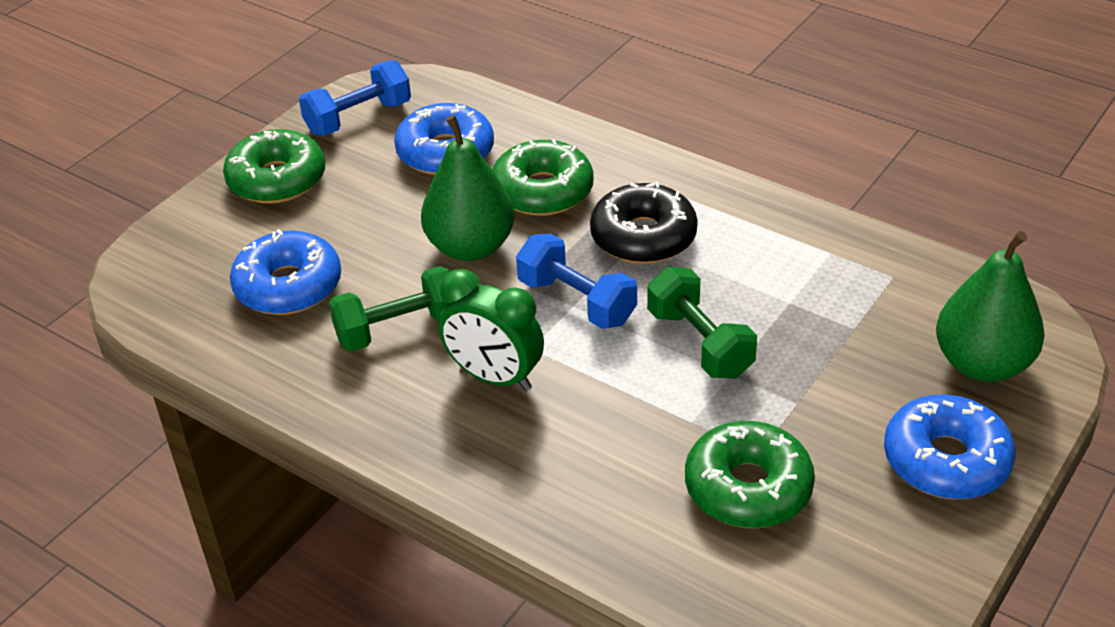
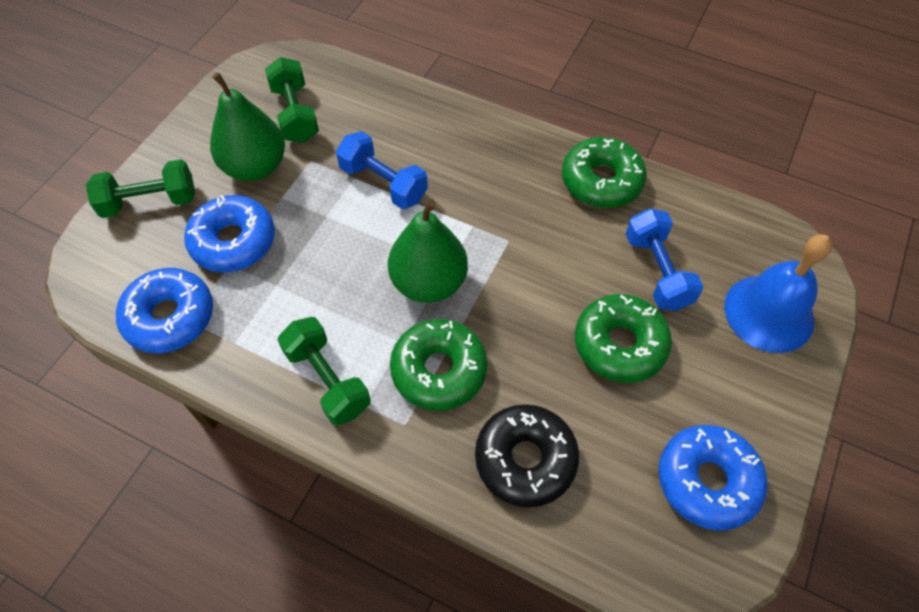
blue bell: none = 0 -> [724,234,833,353] = 1
green clock: [439,269,544,391] = 1 -> none = 0
green dumbbell: [329,266,451,351] [647,267,757,379] = 2 -> [86,159,195,218] [265,57,319,143] [278,317,371,426] = 3

